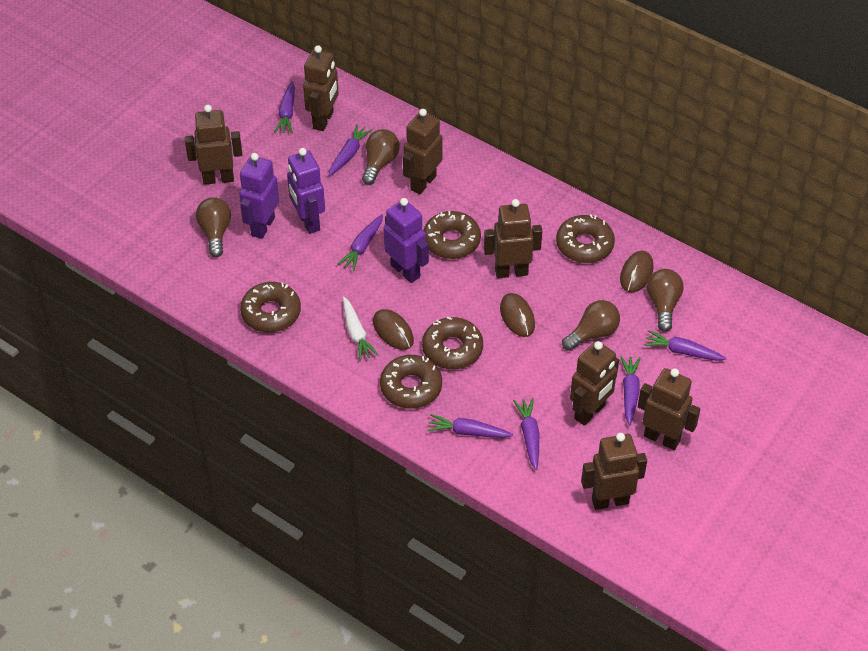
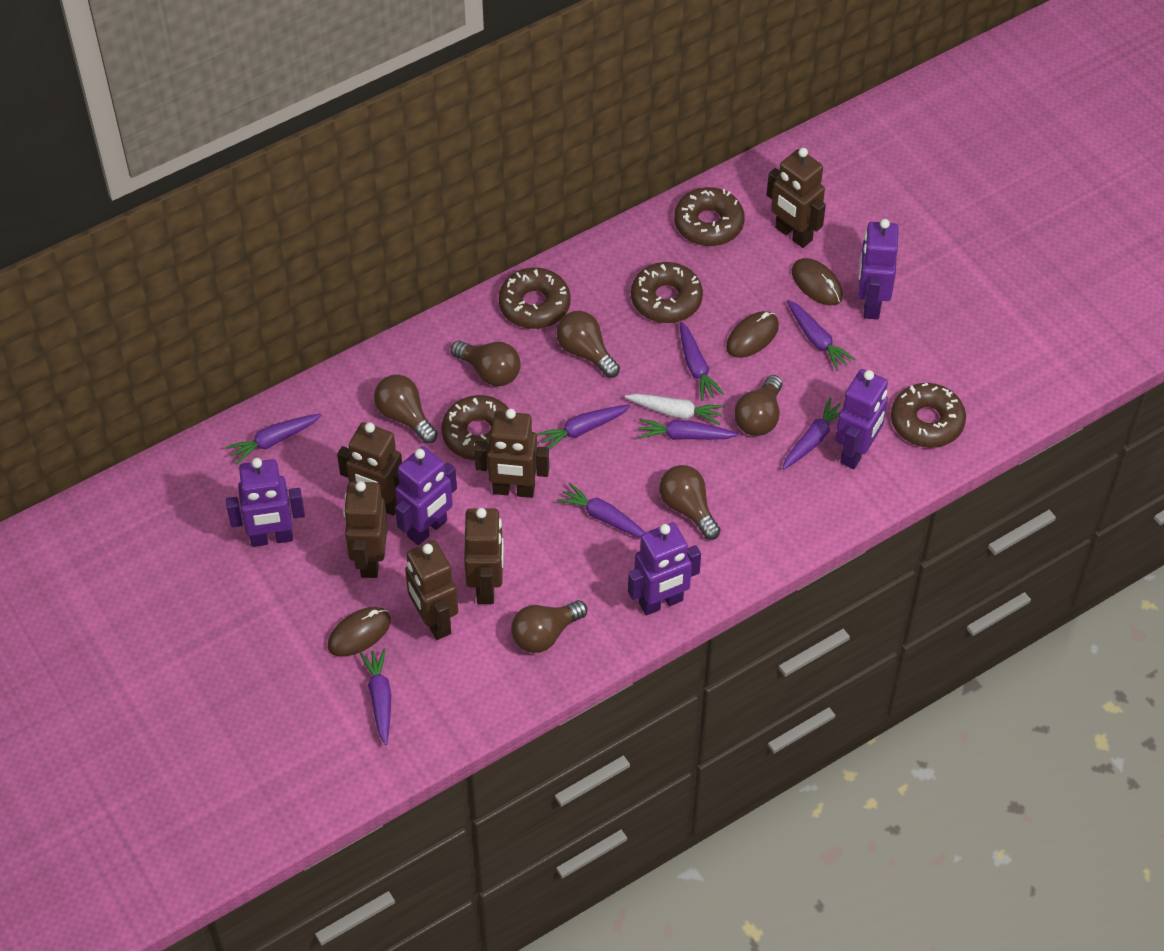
brown light bulb: [196,197,231,257] [362,129,400,185] [562,300,620,351] [647,269,684,332] = 4 -> [374,375,438,444] [451,340,520,386] [511,600,587,653] [556,311,620,378] [659,465,721,540] [734,375,783,436] = 6
brown robot: [185,105,242,185] [303,45,339,131] [403,109,443,194] [484,199,542,278] [570,341,619,426] [581,433,647,510] [638,368,701,450] = 7 -> [337,422,402,516] [343,481,388,578] [405,541,458,640] [464,508,504,604] [474,409,549,498] [767,148,826,248] = 6
purple carrot: [275,81,295,134] [329,124,372,176] [337,214,383,271] [427,414,513,438] [513,398,539,470] [620,356,641,425] [644,330,727,361] = 7 -> [226,414,321,465] [360,648,391,745] [536,405,630,450] [557,483,646,538] [638,418,738,440] [680,322,724,401] [782,397,841,470] [787,300,855,371] = 8
purple robot: [239,153,279,239] [287,148,325,234] [384,198,429,283] = 3 -> [226,458,305,547] [395,446,457,545] [628,522,701,615] [835,369,888,469] [858,219,899,320] = 5

